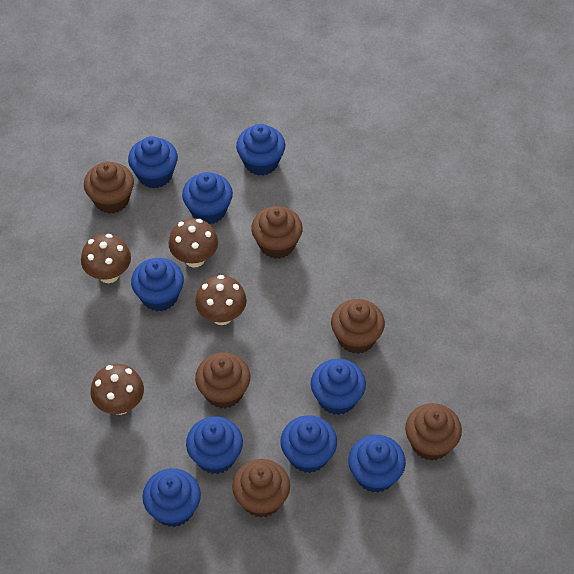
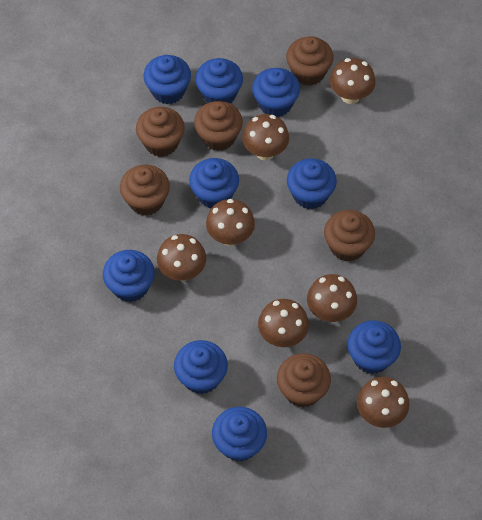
brown mushroom: [81,234,131,283] [91,364,144,415] [169,218,218,267] [195,275,247,325] = 4 -> [157,234,206,281] [206,199,255,246] [242,114,289,161] [258,299,309,347] [307,274,357,322] [330,58,376,104] [357,377,410,428] = 7

